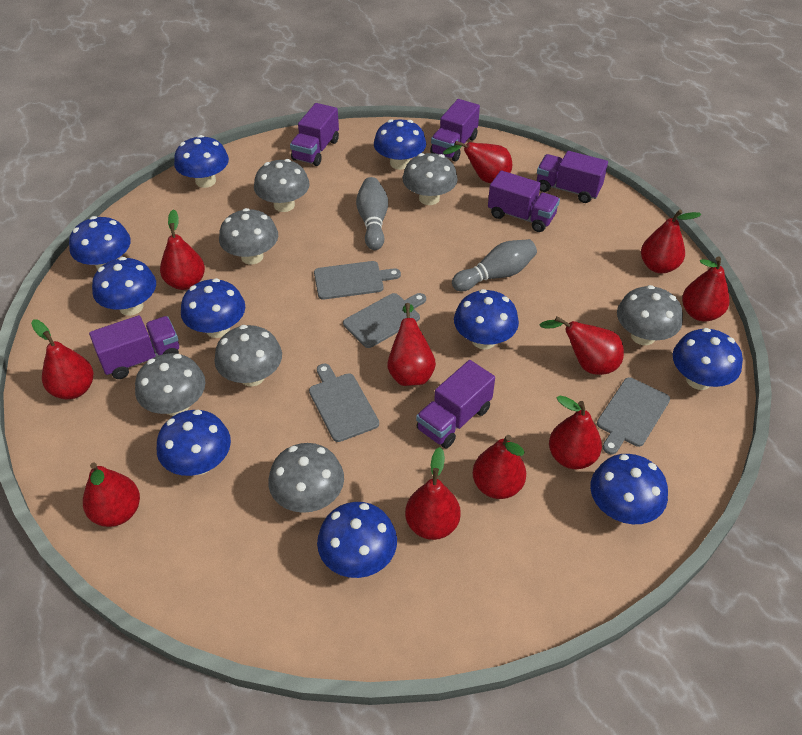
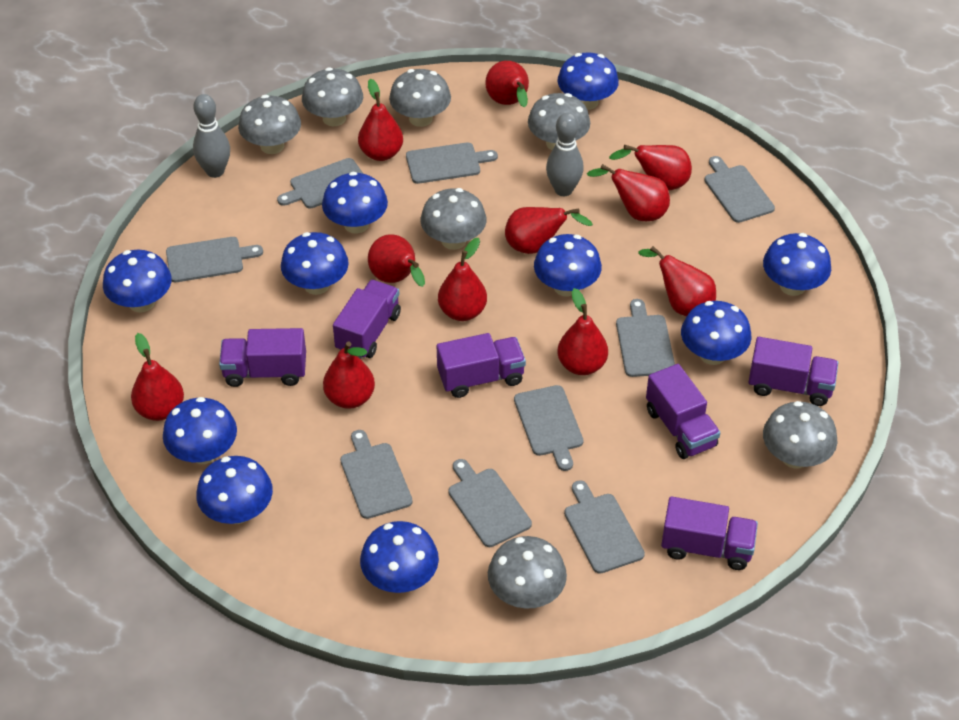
grey cutting board: [309,364,379,442] [314,261,401,300] [343,293,426,348] [597,377,670,454] = 4 -> [166,237,263,282] [277,158,363,208] [340,430,413,519] [406,142,498,184] [448,459,532,547] [514,385,584,471] [564,480,645,574] [616,299,675,377] [704,156,775,223] = 9

